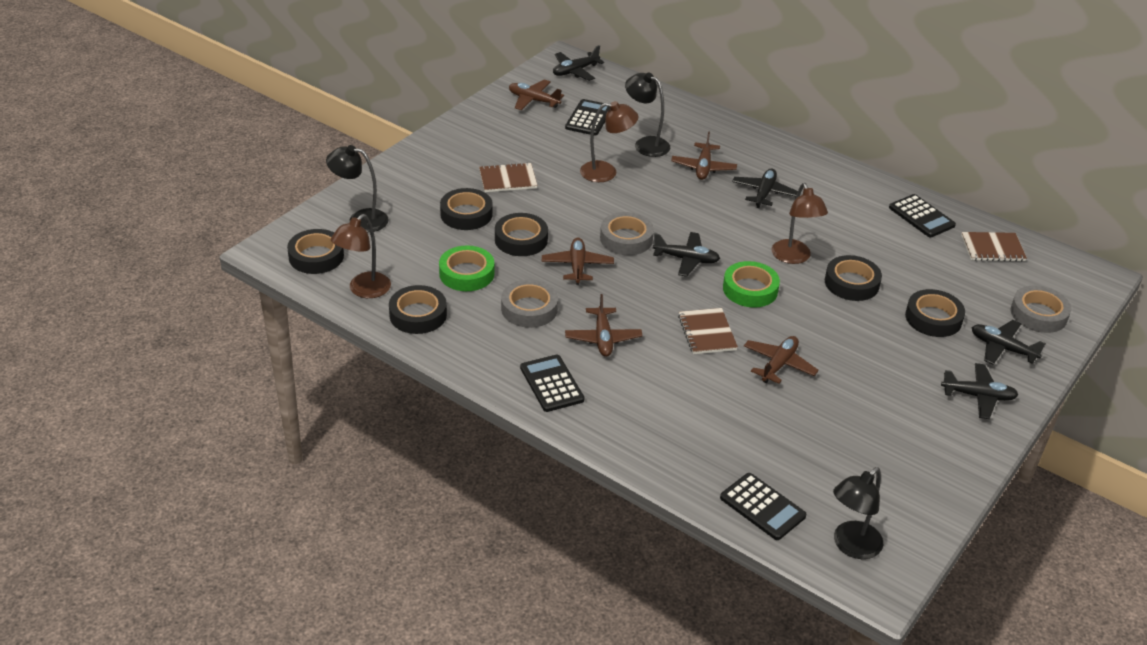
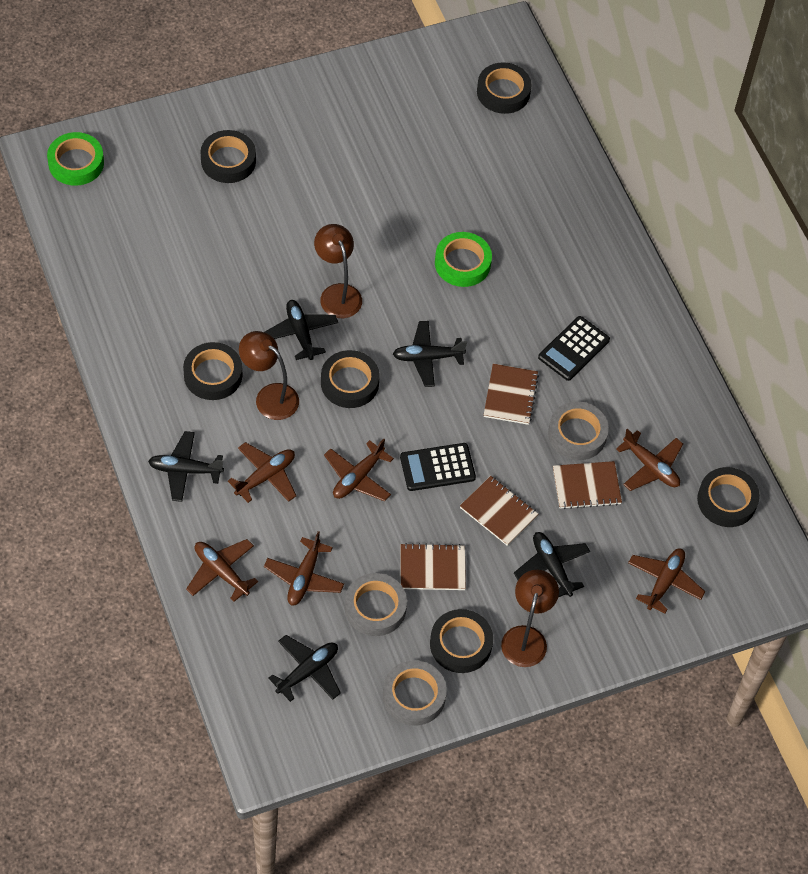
black calculator: [520,355,584,412] [565,99,610,136] [720,473,807,540] [889,194,956,237] = 4 -> [400,443,476,491] [538,316,610,381] = 2
black lamp: [326,145,389,232] [625,72,670,157] [833,467,883,559] = 3 -> none = 0
brown notebook: [479,162,538,192] [678,308,738,354] [961,232,1027,261] = 3 -> [401,543,466,590] [460,476,538,546] [484,364,539,425] [553,461,622,509] = 4
brown plane: [509,80,564,110] [542,238,614,285] [565,294,643,357] [671,131,737,180] [744,336,819,384] = 5 -> [186,539,258,602] [228,442,296,503] [264,531,344,605] [324,438,394,501] [616,429,683,491] [628,548,705,613] = 6

